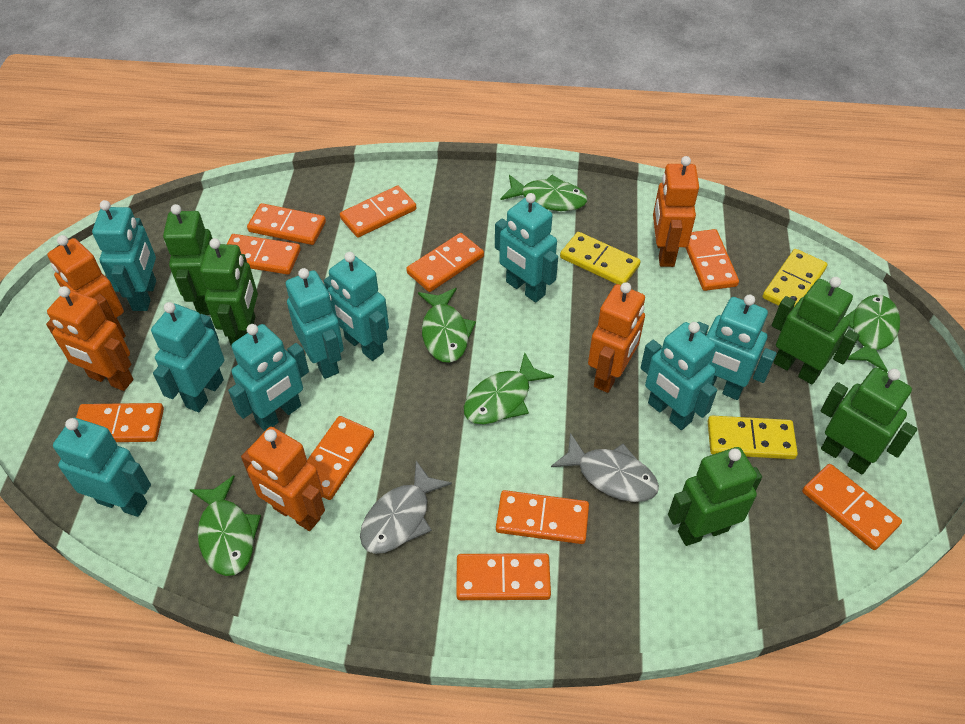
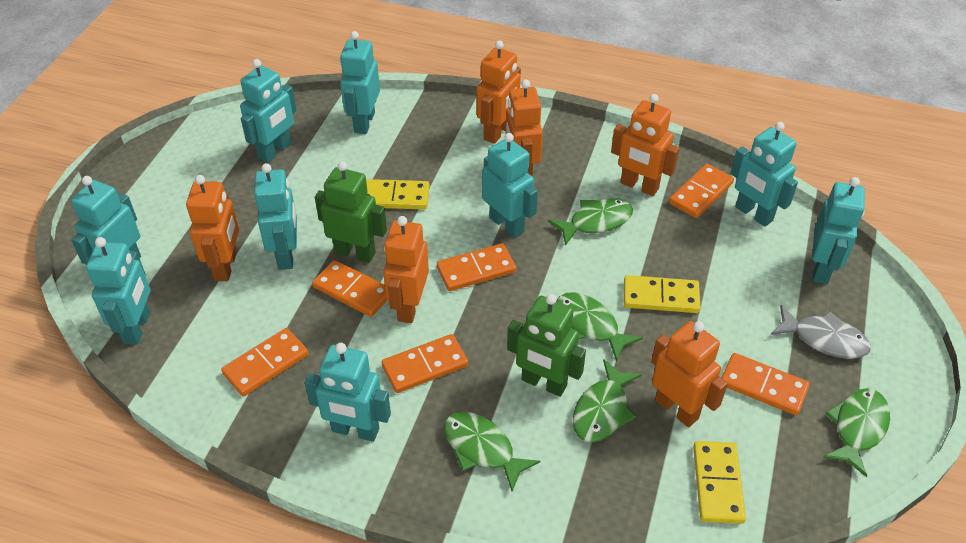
green robot: [163,204,212,315] [200,238,258,347] [668,447,762,546] [772,277,860,384] [821,368,917,475] = 5 -> [315,161,387,262] [507,294,586,397] = 2
grey fish: [360,461,452,554] [551,433,659,502] = 2 -> [771,305,871,359] = 1
orange domino: [76,403,164,442] [227,234,301,275] [247,203,326,245] [307,416,374,500] [340,186,416,238] [406,233,484,292] [456,553,551,600] [496,490,589,544] [685,229,739,291] [802,464,902,550] = 10 -> [221,328,309,396] [312,260,387,317] [382,334,468,393] [437,243,516,291] [669,164,734,218] [722,353,810,415] = 6
orange robot: [46,286,133,391] [47,235,126,338] [241,427,325,531] [588,282,645,393] [653,156,699,267] = 5 -> [186,175,239,281] [383,216,429,323] [477,40,521,144] [506,80,543,177] [611,94,679,196] [651,321,728,427] = 6

